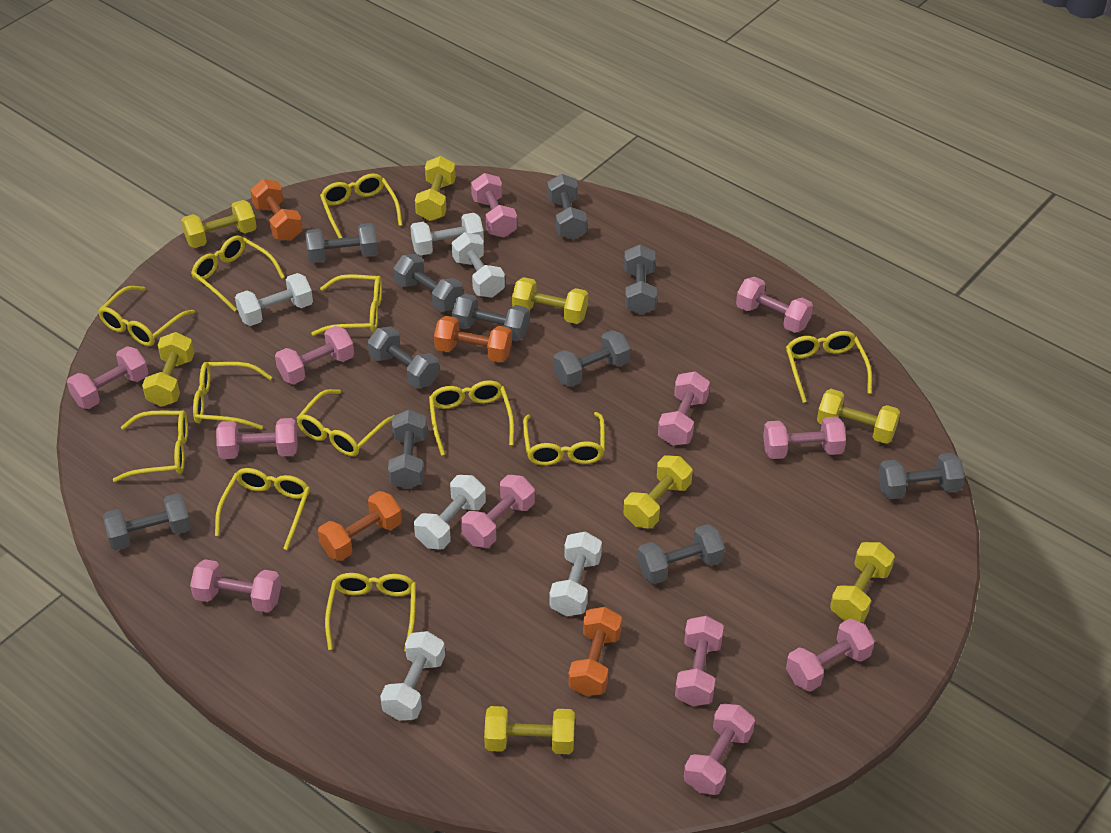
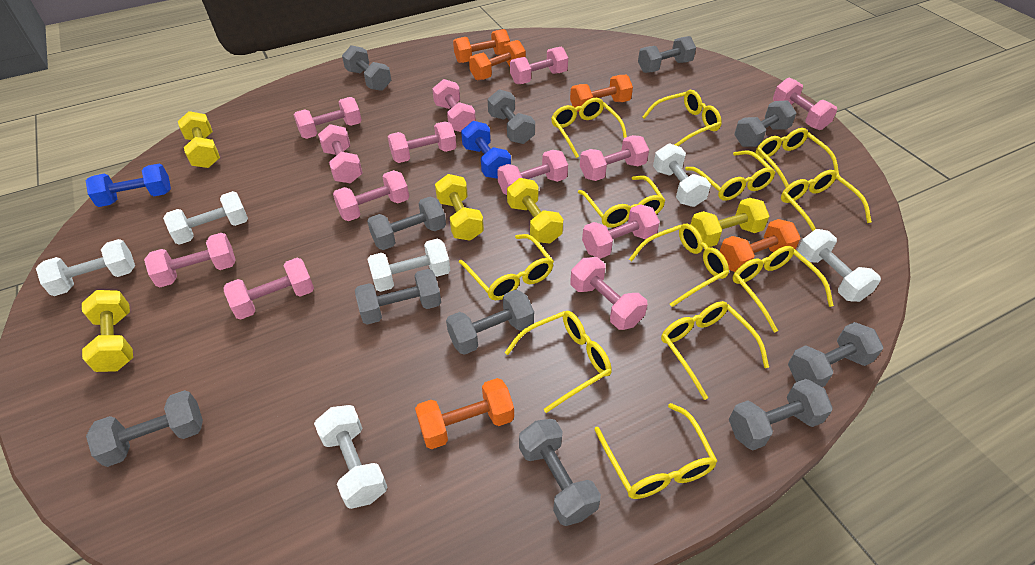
blue dumbbell: none = 0 -> [86,164,171,207] [461,121,511,179] = 2
orange dumbbell: [250,179,303,241] [318,491,402,561] [434,316,512,362] [568,607,622,696] = 4 -> [415,378,514,449] [453,29,510,63] [469,40,526,80] [570,75,633,112] [720,219,801,272] = 5
pink dumbbell: [67,346,149,409] [190,559,281,613] [216,418,298,459] [275,326,354,384] [461,475,535,548] [471,173,517,237] [658,371,710,446] [675,616,724,706] [684,704,755,795] [736,277,813,333] [763,416,846,459] [786,618,875,692] = 12 -> [144,233,236,287] [224,258,314,319] [294,97,362,139] [318,124,363,183] [333,170,409,221] [388,122,456,163] [432,79,476,132] [497,150,568,195] [510,47,568,84] [570,257,648,330] [580,135,649,181] [582,204,660,259] [773,77,837,130] = 13
yellow dumbbell: [142,332,194,407] [181,200,257,248] [415,156,456,221] [484,706,575,754] [512,277,588,324] [624,455,693,528] [817,389,900,444] [830,542,895,622] = 8 -> [82,290,133,372] [178,111,220,168] [435,174,484,241] [507,178,563,244] [690,198,769,247] = 5

